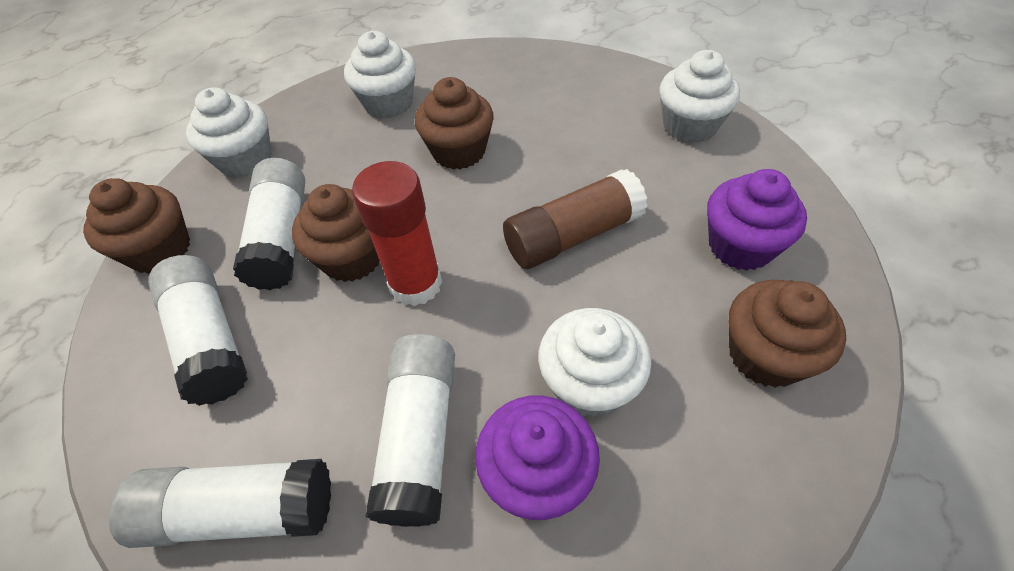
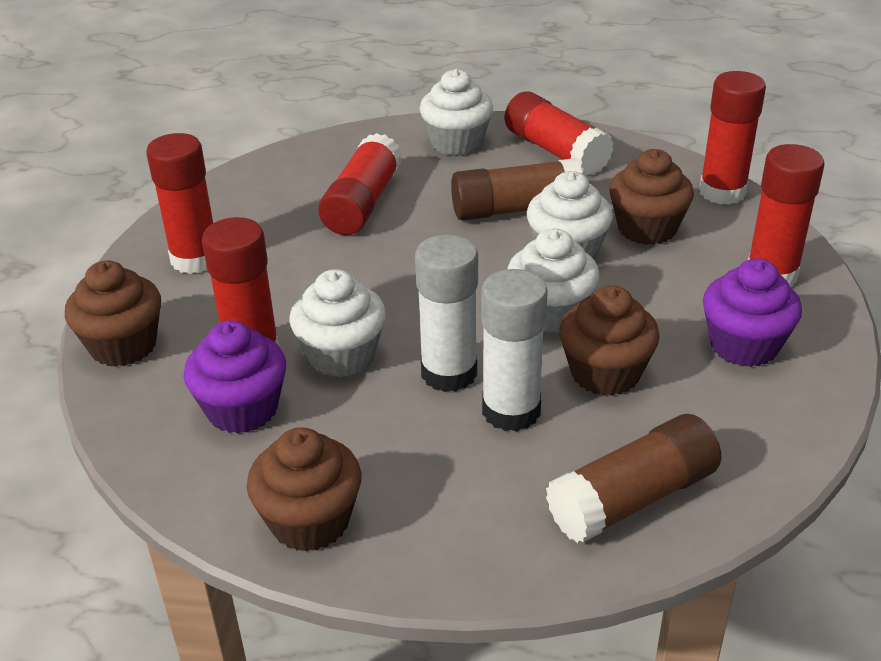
brown glue stick: [503,169,648,269] = 1 -> [451,158,582,220] [546,414,721,543] = 2
red glue stick: [352,161,442,306] = 1 -> [146,133,213,274] [202,217,279,346] [318,133,402,235] [505,91,614,175] [699,71,766,205] [748,144,825,287] = 6
white glue stick: [109,459,331,548] [148,255,248,406] [233,158,305,290] [366,334,455,527] = 4 -> [415,234,478,392] [481,269,548,432] = 2

